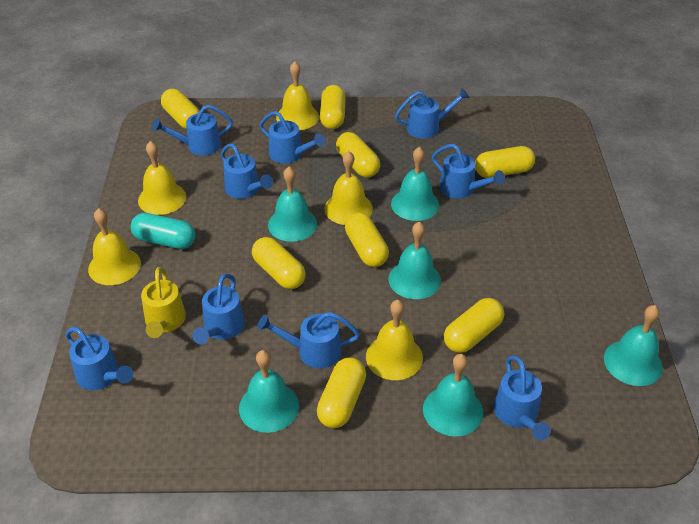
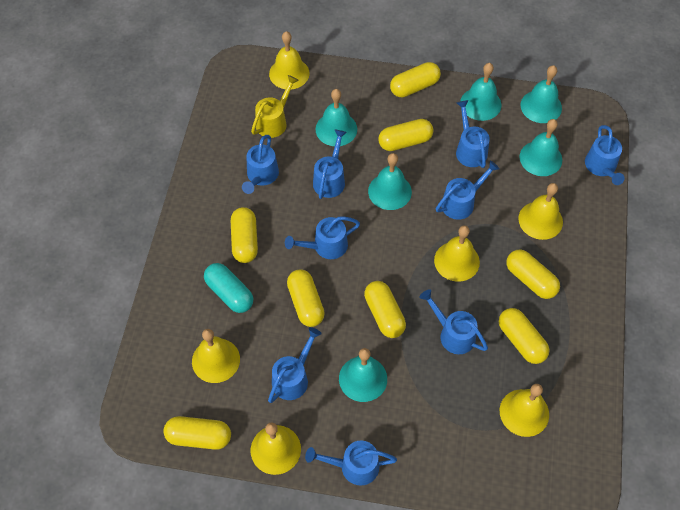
yellow bell: [88,208,141,285] [138,141,186,215] [276,61,319,130] [324,151,373,225] [366,300,423,380] = 5 -> [192,329,240,383] [251,422,301,475] [269,31,310,89] [434,225,480,282] [500,384,549,437] [518,183,563,240] = 6

